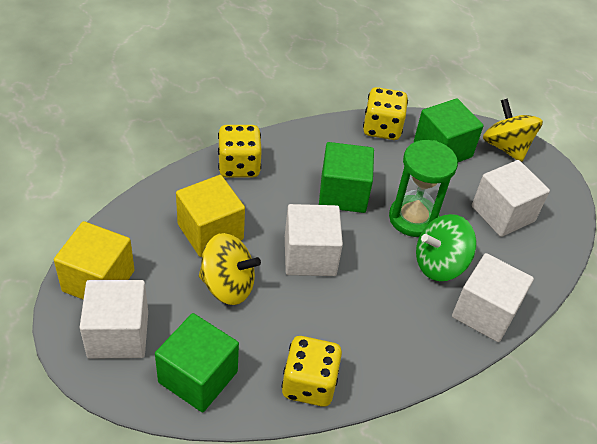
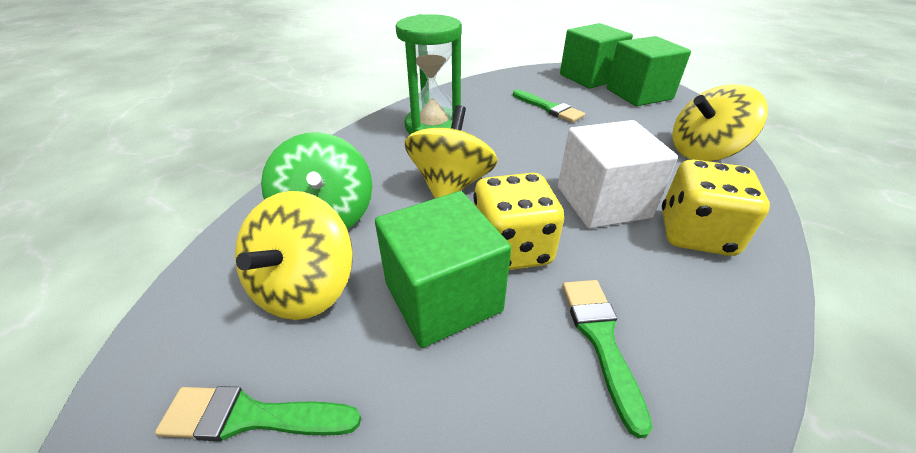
green brush: none = 0 -> [155,386,361,441] [513,90,585,123] [562,280,652,438] = 3
white cube: [80,280,148,359] [285,204,343,276] [452,253,534,342] [472,160,550,237] = 4 -> [558,120,678,228] = 1
yellow cube: [54,221,135,300] [176,175,245,257] = 2 -> none = 0
yellow dice: [218,125,262,178] [282,336,342,407] [363,87,408,140] = 3 -> [473,173,564,270] [662,159,770,256] = 2
yellow spinning top: [199,233,261,305] [483,98,543,162] = 2 -> [235,191,353,320] [404,105,498,198] [672,84,768,162] = 3

